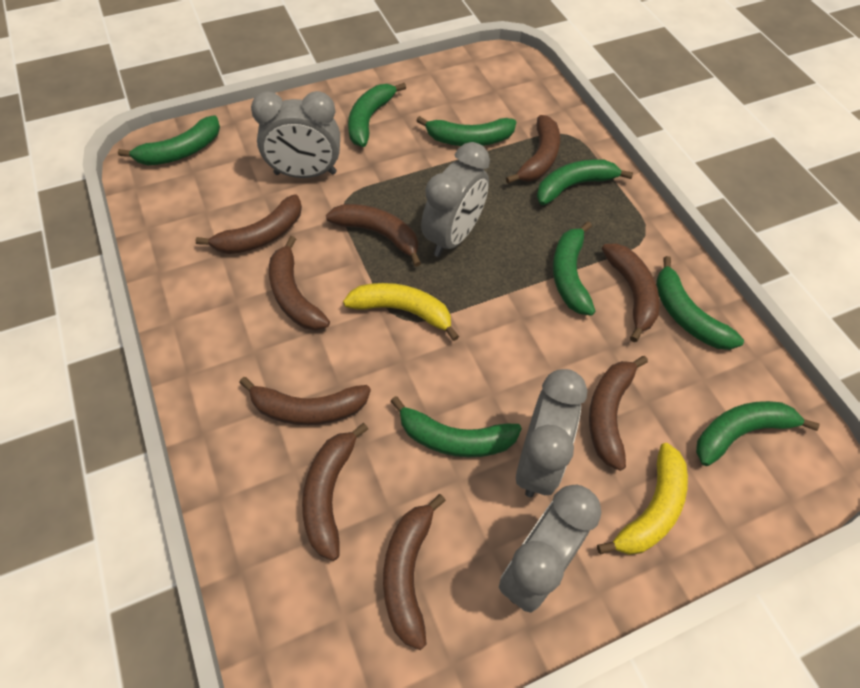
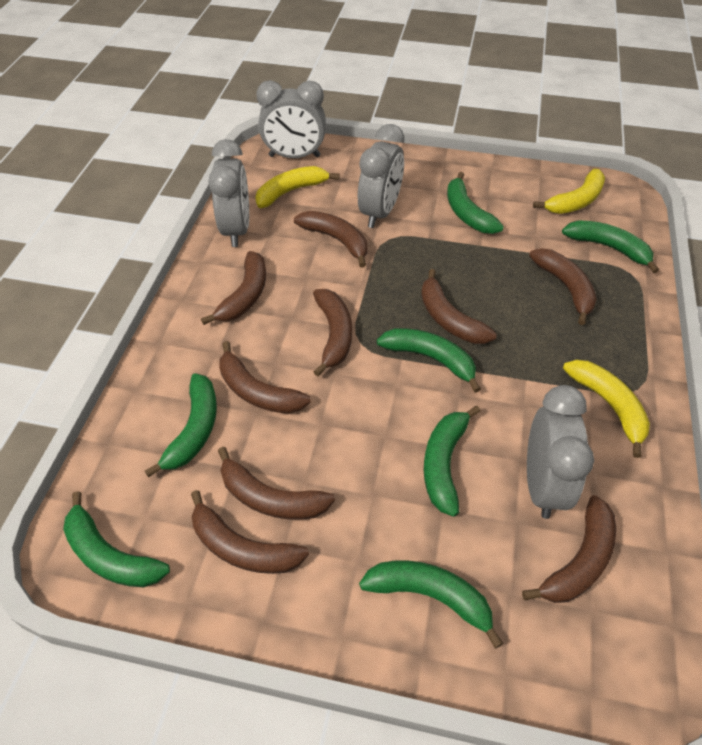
green banana: [118,116,220,165] [348,83,406,147] [390,396,522,457] [416,116,516,146] [537,159,633,205] [553,221,596,316] [656,256,744,350] [696,401,819,466] = 8 -> [63,491,170,587] [145,373,217,477] [359,560,503,648] [377,328,481,393] [424,406,481,517] [447,172,504,234] [562,220,659,273] = 7
yellow banana: [343,283,459,341] [597,443,688,555] = 2 -> [255,166,340,208] [533,169,605,214] [563,360,650,458] = 3

